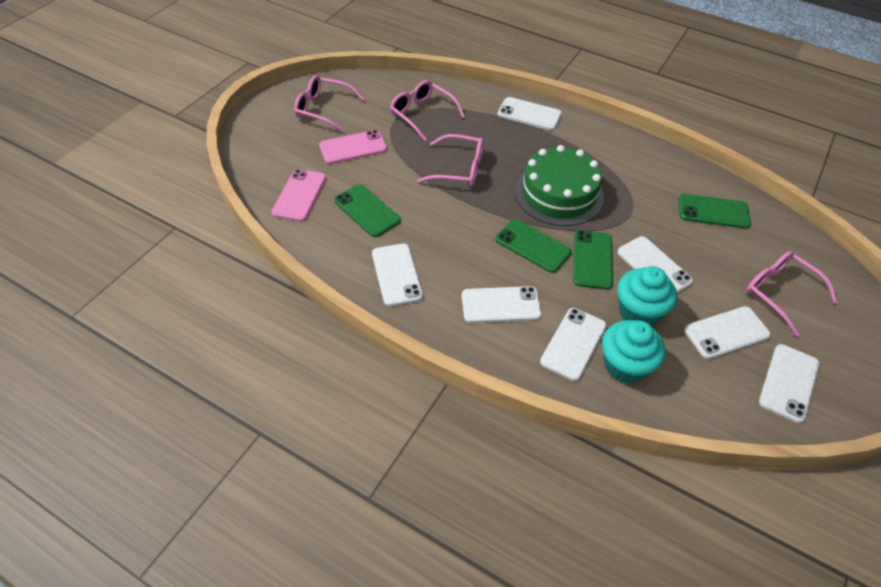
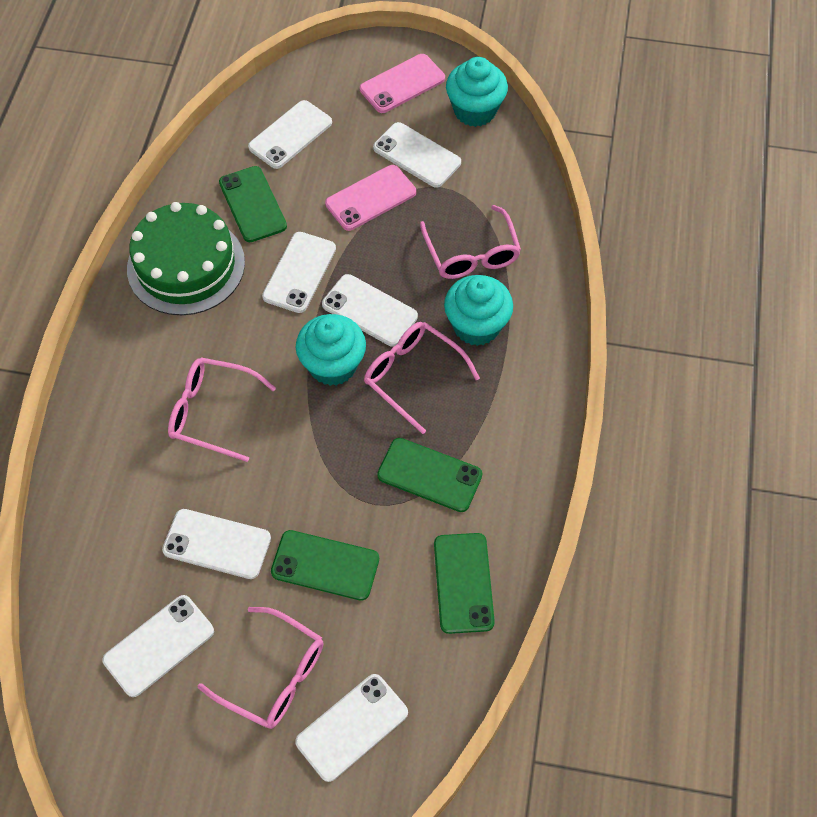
turquoise cupcake: [602,320,666,384] [617,266,677,325] = 2 -> [296,314,366,386] [444,275,513,346] [446,57,508,127] = 3

